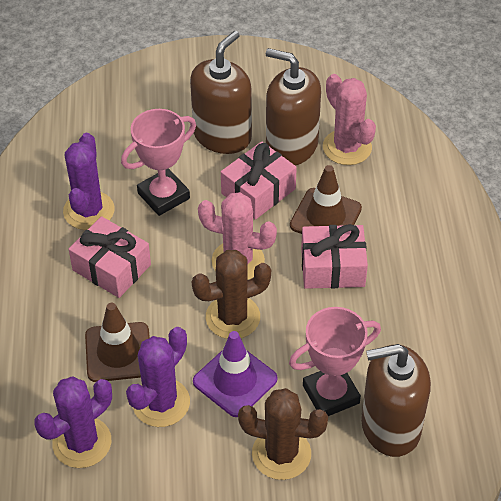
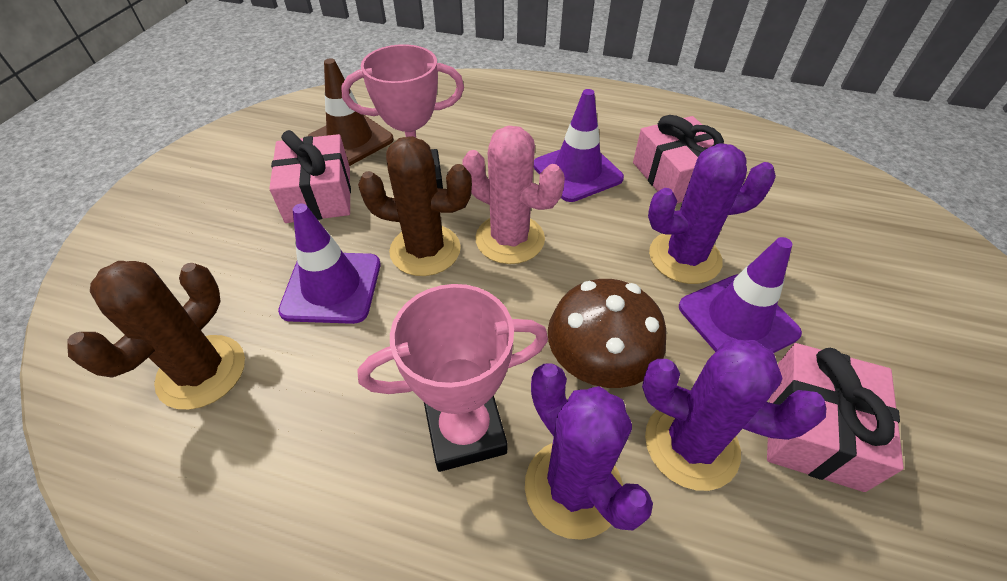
brown mushroom: none = 0 -> [548,279,666,388] = 1
brown soap dispenser: [190,31,252,154] [266,48,321,166] [361,344,431,457] = 3 -> none = 0
brown traffic cone: [85,303,150,382] [290,165,362,234] = 2 -> [308,58,394,166] = 1
pink cactus: [198,192,277,280] [323,74,376,165] = 2 -> [462,126,565,264] = 1
purple traffic cone: [193,331,278,417] = 1 -> [278,204,380,324] [534,89,624,202] [679,237,802,353] = 3

